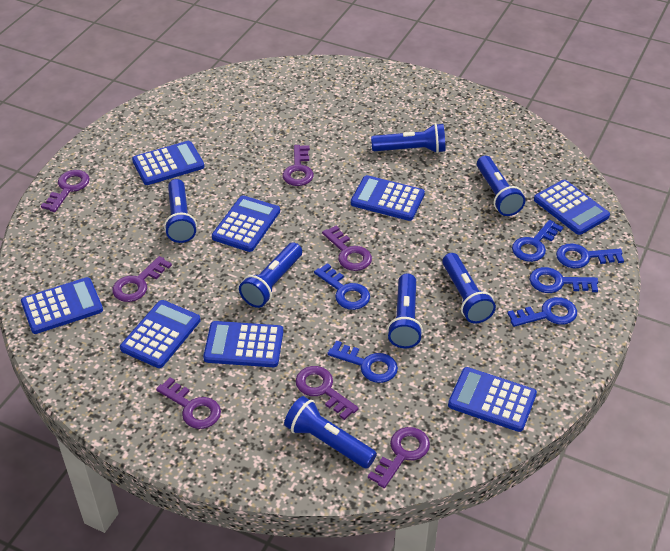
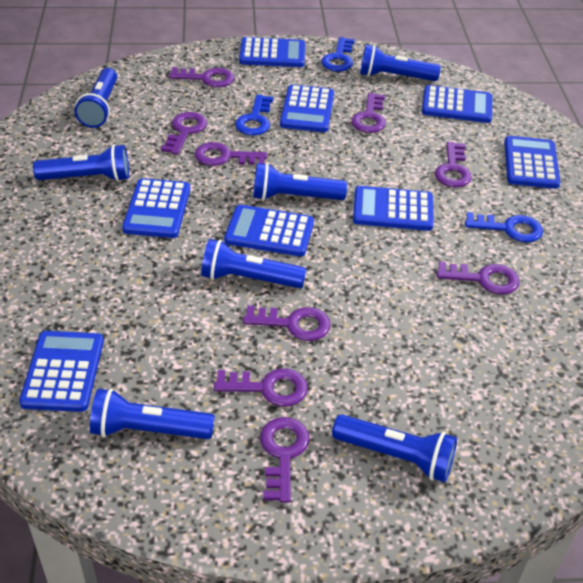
blue key: [314,263,370,310] [327,340,398,383] [507,297,577,327] [512,220,563,262] [529,267,598,293] [556,243,624,268] = 6 -> [235,95,273,135] [321,37,355,71] [465,212,543,243] = 3
purple key: [41,170,90,212] [112,256,172,302] [156,377,221,429] [283,145,314,186] [295,366,359,420] [322,226,372,271] [368,427,430,488] = 7 -> [161,112,207,155] [169,67,234,87] [195,142,267,166] [214,369,308,407] [243,305,331,341] [260,417,309,503] [351,93,386,133] [435,142,472,187] [437,261,520,295] = 9

